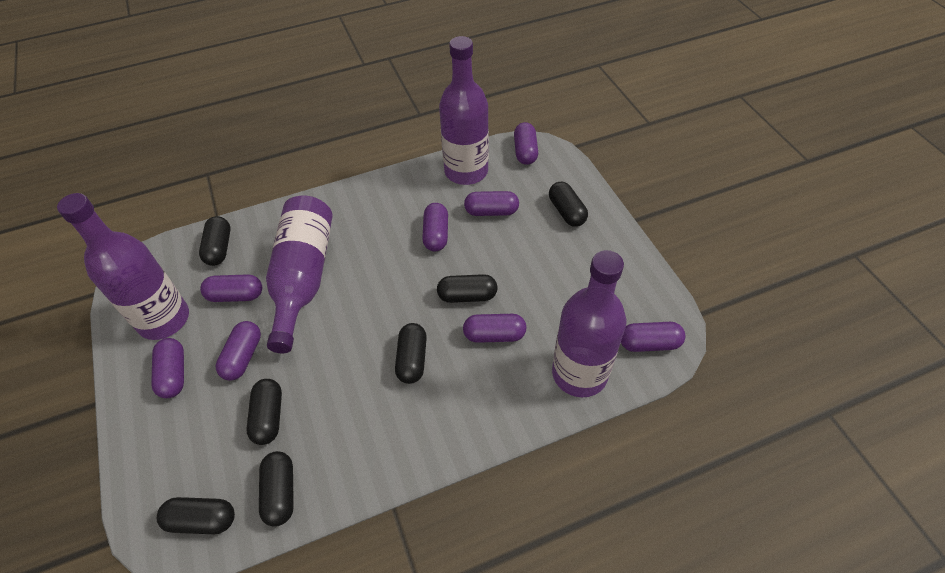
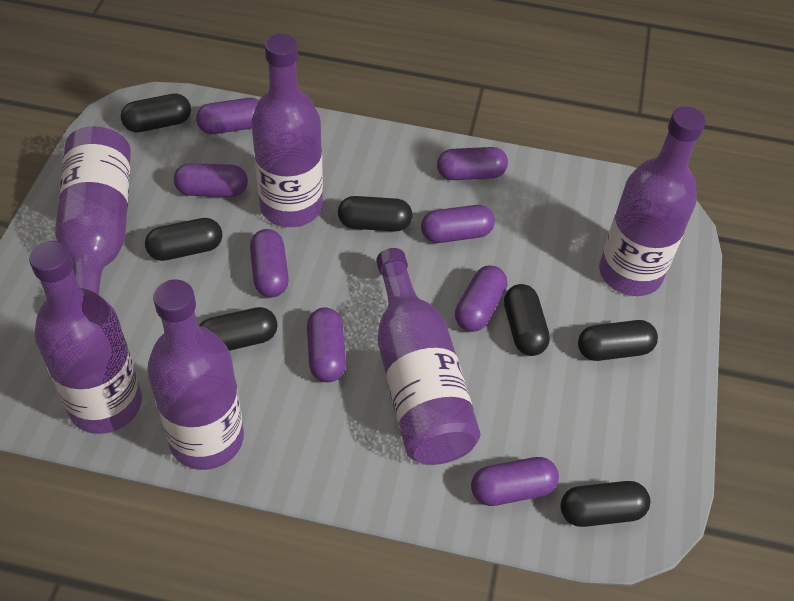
purple bottle: [57,193,189,340] [266,196,332,353] [439,36,489,185] [552,250,626,397] = 4 -> [29,241,142,434] [55,126,131,295] [147,280,244,470] [251,34,323,227] [376,248,481,465] [599,106,706,296] = 6

